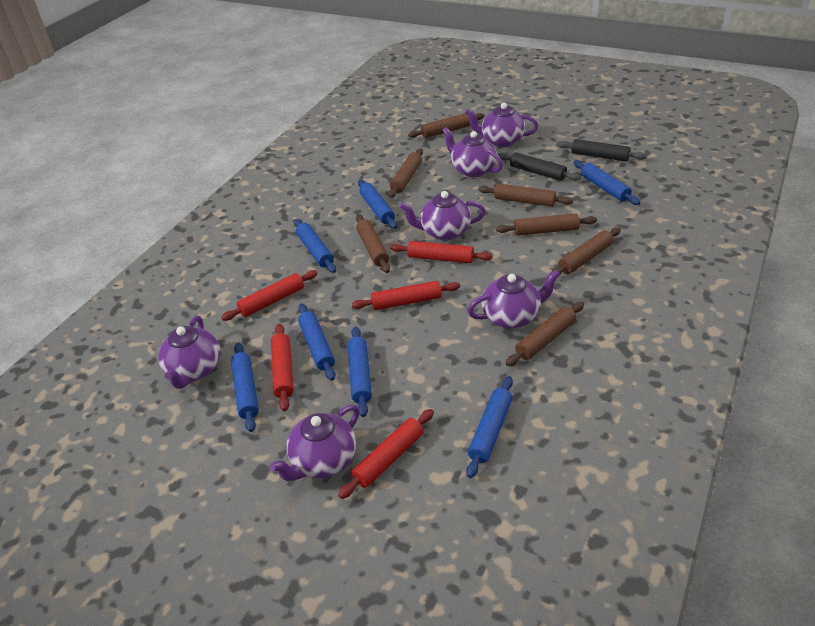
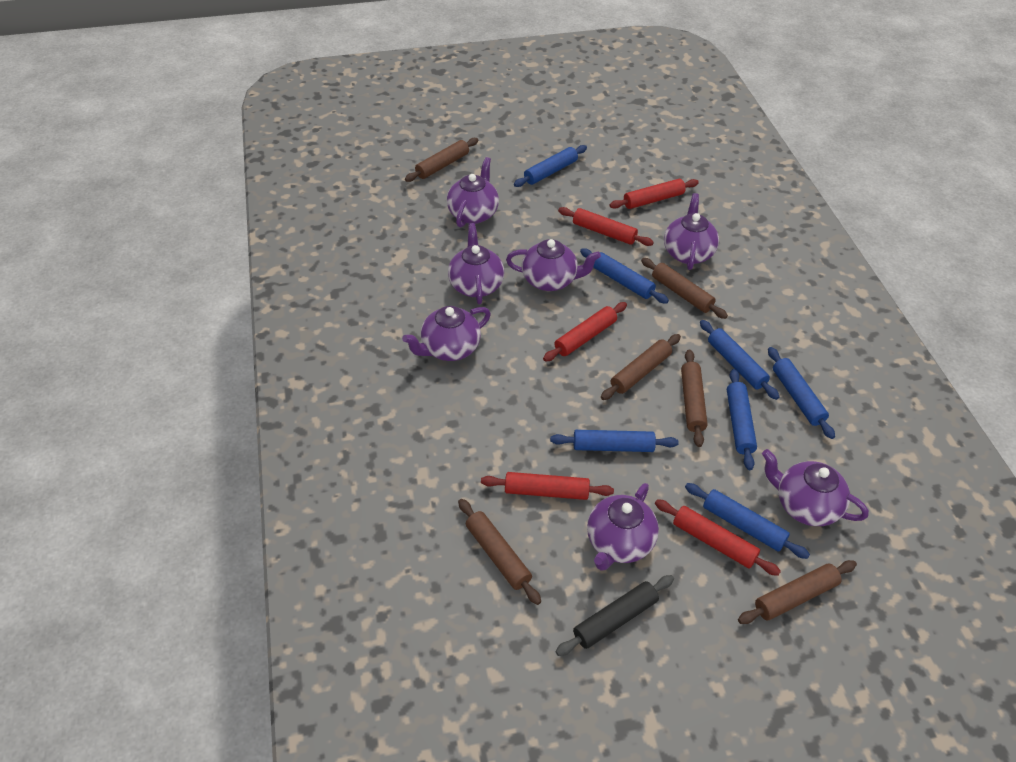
black rolling pin: [498,153,581,181] [557,139,647,161] = 2 -> [556,575,674,656] = 1
brown rolling pin: [356,214,390,273] [388,148,423,198] [408,113,485,138] [478,184,573,207] [496,213,597,236] [505,302,584,366] [551,227,621,274] = 7 -> [405,138,478,182] [458,499,541,605] [601,334,681,400] [641,258,728,319] [681,349,708,447] [738,560,857,624] = 6
purple teapot: [158,316,221,389] [269,405,359,481] [400,191,486,240] [442,127,503,177] [465,103,538,147] [468,270,560,328] = 6 -> [402,306,491,361] [447,157,499,227] [448,223,504,304] [506,239,601,291] [587,483,659,571] [664,193,719,270] [762,449,869,526] = 7

